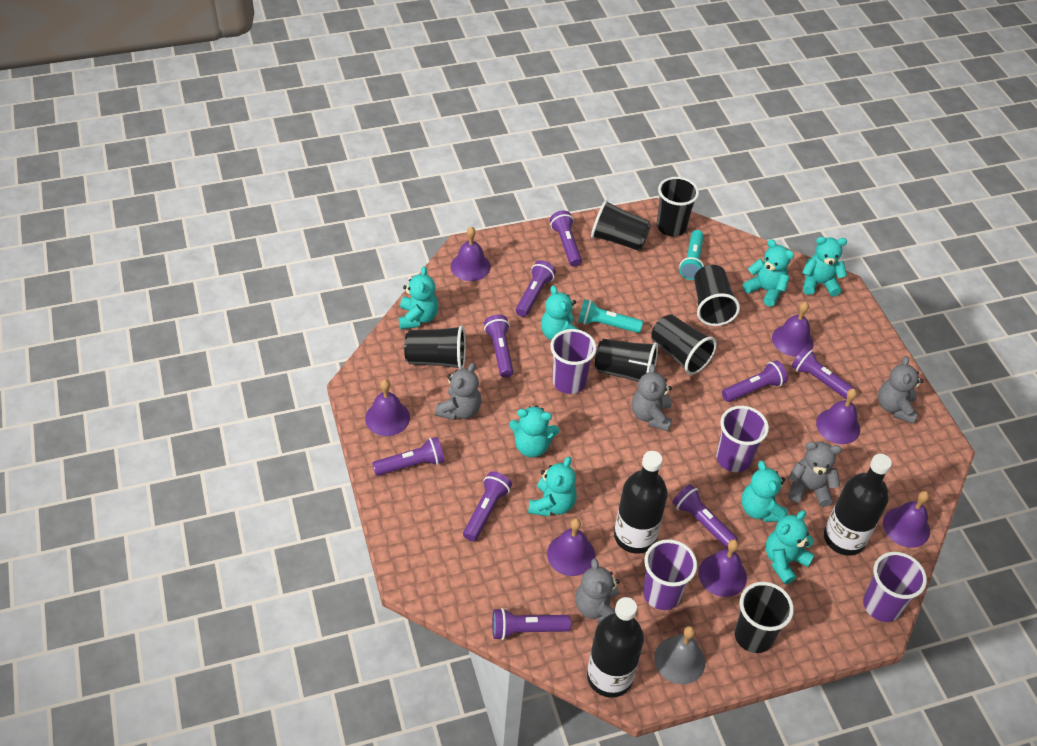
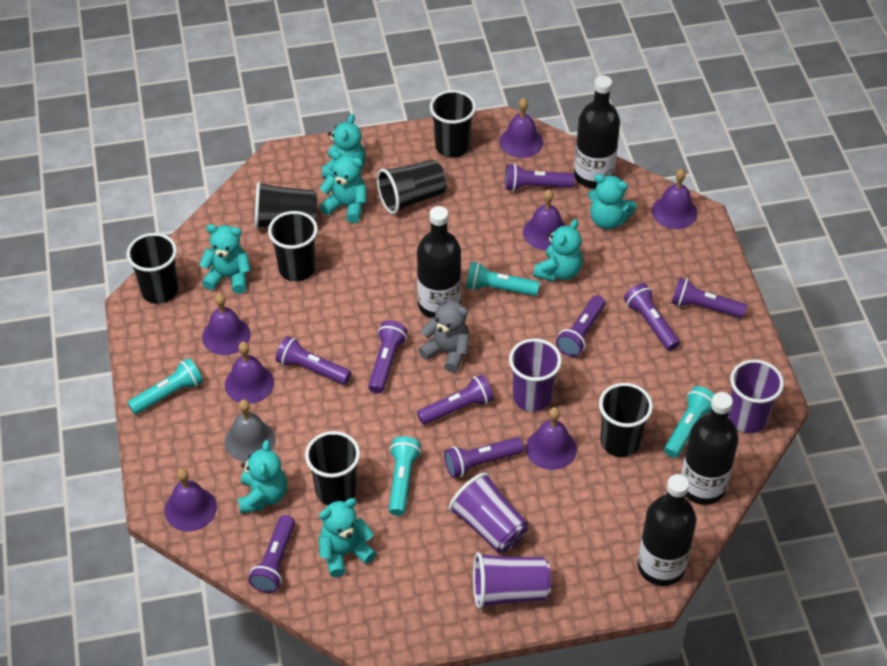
black bottle: [587,597,644,698] [614,451,668,554] [824,454,892,556] = 3 -> [417,206,461,318] [574,75,620,188] [638,474,696,586] [681,392,739,505] = 4
grey teddy bear: [435,363,482,420] [575,558,620,623] [632,364,672,431] [788,442,842,507] [878,356,923,424] = 5 -> [418,296,470,373] = 1
turquoise flashlight: [578,299,643,333] [679,230,704,280] = 2 -> [127,358,203,415] [389,436,421,516] [466,262,540,296] [664,386,714,458] = 4
turquoise teddy bear: [399,266,439,329] [509,405,559,457] [528,456,577,517] [541,285,582,340] [742,461,788,522] [743,239,794,307] [765,510,814,584] [802,237,847,296] = 8 -> [199,224,251,294] [238,440,287,513] [319,498,376,577] [320,151,366,223] [322,114,366,178] [533,219,583,281] [588,174,637,230] = 7

